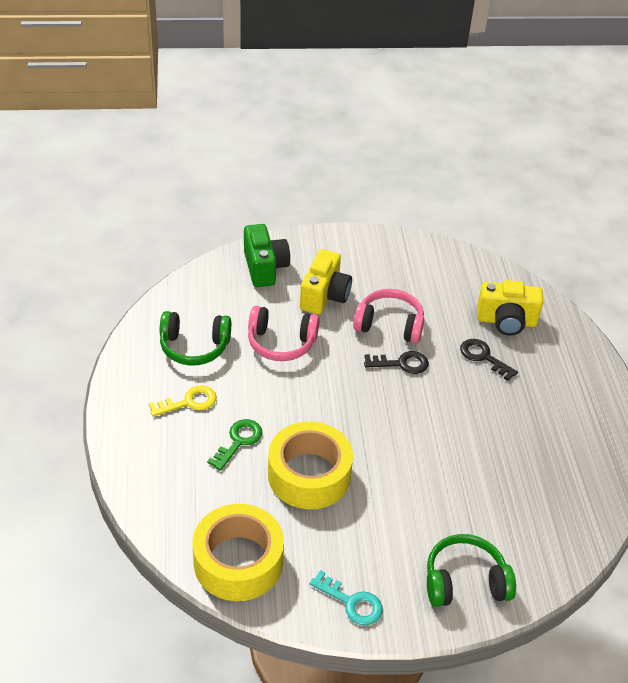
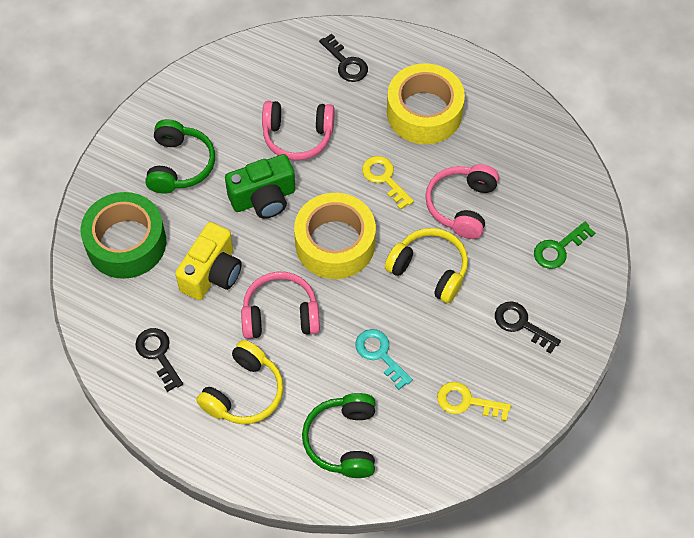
black key: [364,351,429,374] [460,339,518,381] = 2 -> [135,328,183,392] [319,34,368,82] [495,301,561,354] = 3
green tape: none = 0 -> [81,192,166,279] = 1
pink headphones: [248,306,320,361] [353,289,424,344] = 2 -> [241,272,320,339] [262,101,335,161] [425,164,499,239] = 3
yellow camera: [300,249,352,315] [477,280,543,335] = 2 -> [175,222,242,300] = 1
yellow headphones: none = 0 -> [196,340,283,424] [385,228,468,303] = 2
yellow key: [149,385,217,417] = 1 -> [362,156,414,210] [437,382,511,421] = 2

